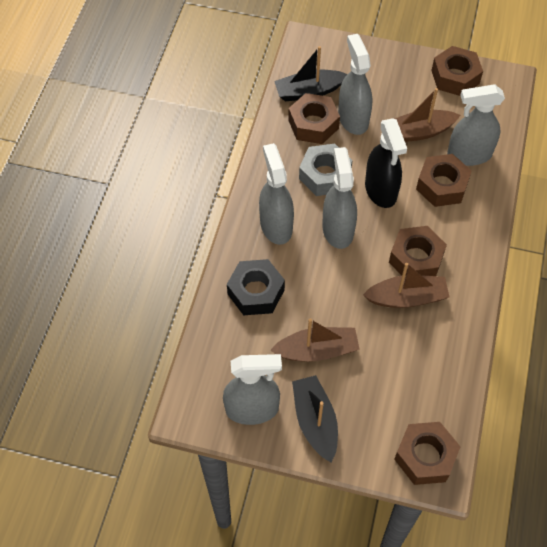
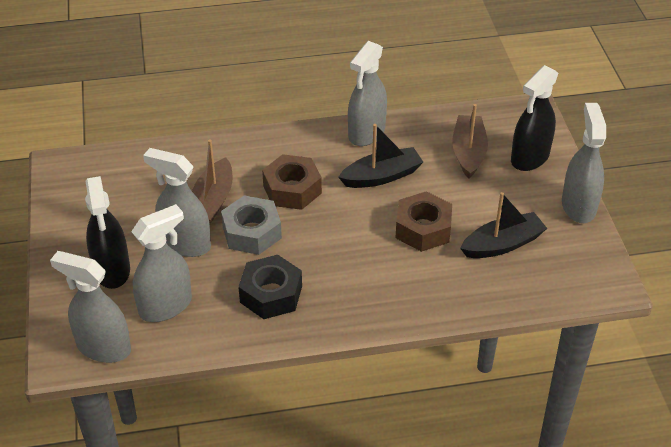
black spray bottle: [365,118,407,208] = 1 -> [85,176,130,289] [511,65,558,171] = 2
brown boat: [270,318,360,362] [363,263,449,308] [395,88,460,142] = 3 -> [192,140,233,224] [452,104,488,179] = 2
brown nut: [288,93,340,144] [389,226,447,276] [394,422,460,485] [416,154,472,207] [431,46,483,96] = 5 -> [262,154,322,210] [395,191,452,252] = 2

